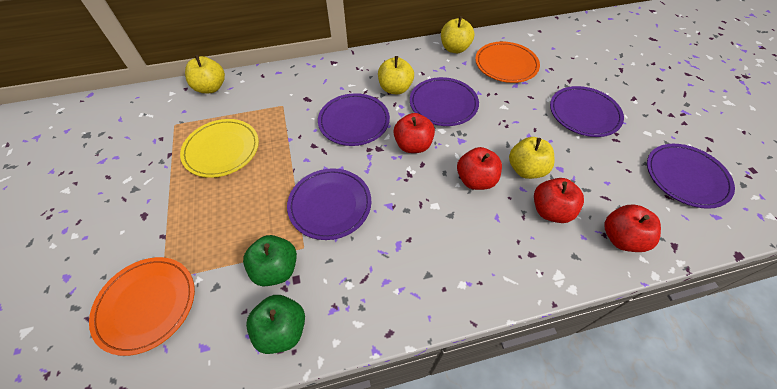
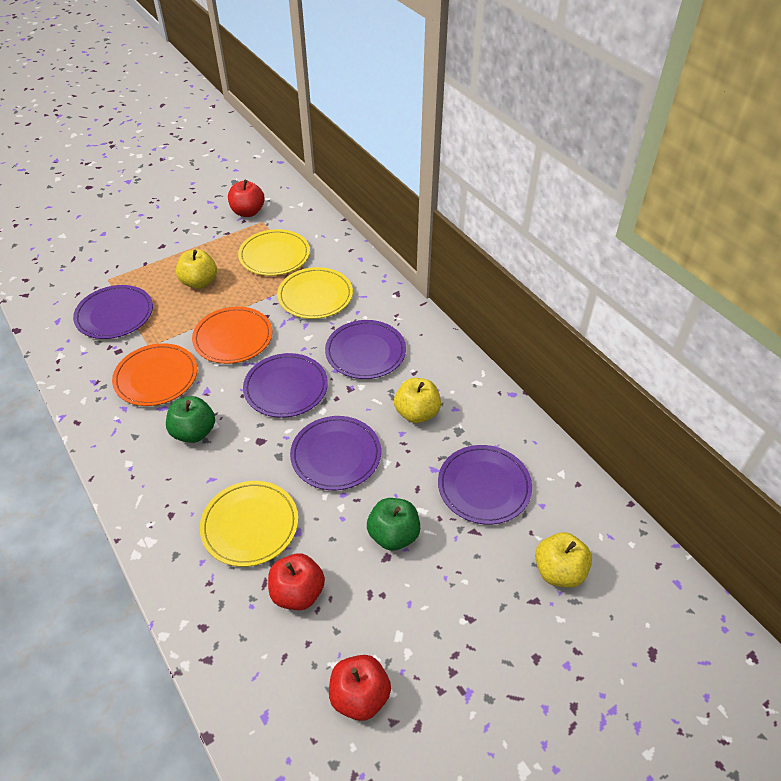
red apple: [393,113,435,153] [457,147,502,190] [534,178,584,223] [604,205,661,252] = 4 -> [228,180,264,217] [268,553,325,610] [329,655,391,721] = 3
yellow apple: [185,55,225,93] [378,56,414,94] [441,16,474,53] [509,137,554,179] = 4 -> [176,249,217,289] [394,378,441,423] [535,532,592,588] = 3
yellow plate: [180,119,259,178] = 1 -> [200,481,298,567] [238,229,310,276] [277,267,353,319] = 3

